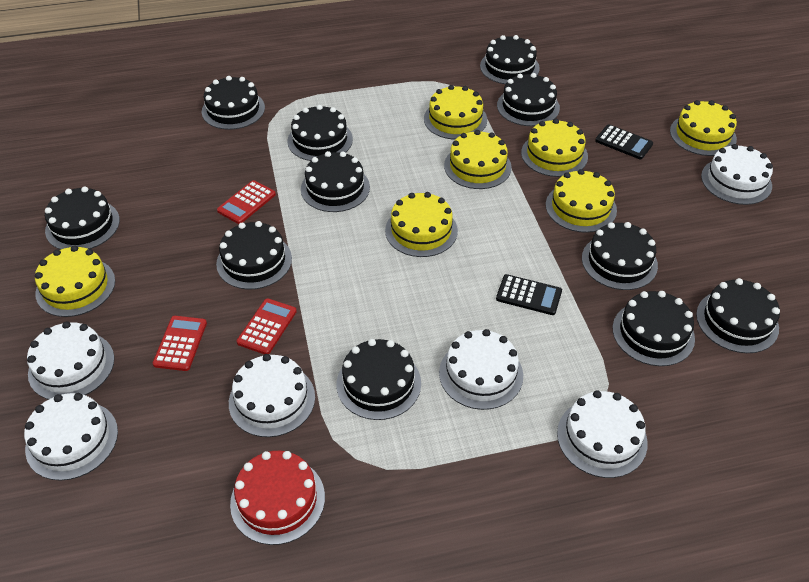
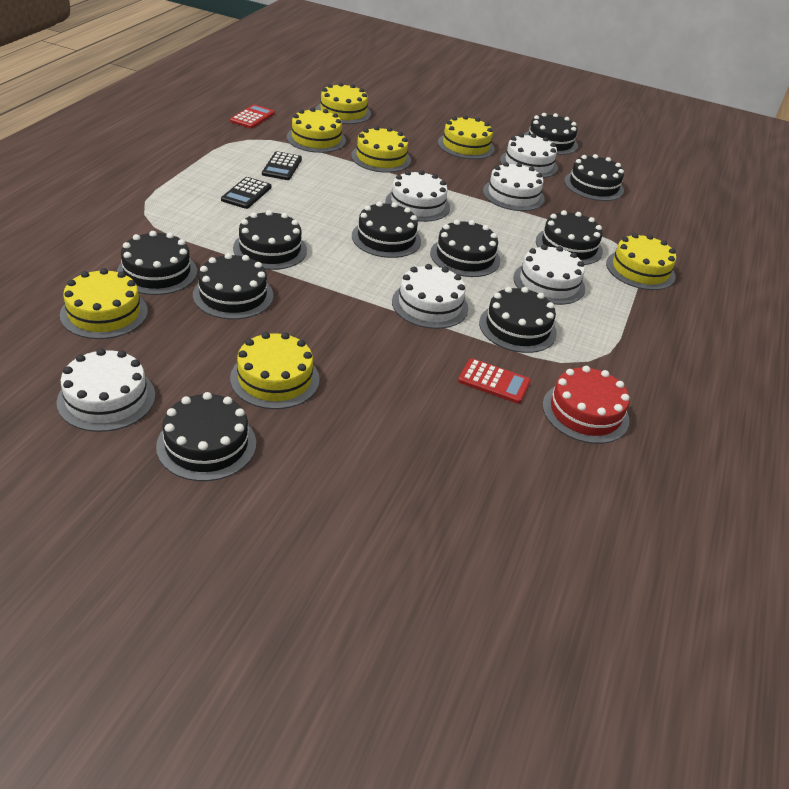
black cake: [45,186,120,250] [202,76,265,130] [216,221,292,290] [288,105,353,161] [301,151,370,212] [337,339,421,420] [480,35,540,84] [497,73,560,126] [582,222,658,290] [612,291,695,366] [696,278,780,353] = 11 -> [117,231,197,295] [156,392,256,481] [193,253,273,319] [233,210,307,270] [352,202,421,258] [430,220,500,277] [479,287,557,353] [524,113,578,155] [536,210,603,265] [564,154,624,201] = 10
red calculator: [153,316,207,371] [217,180,276,224] [237,298,297,355] = 3 -> [230,104,275,129] [458,358,531,404] = 2

